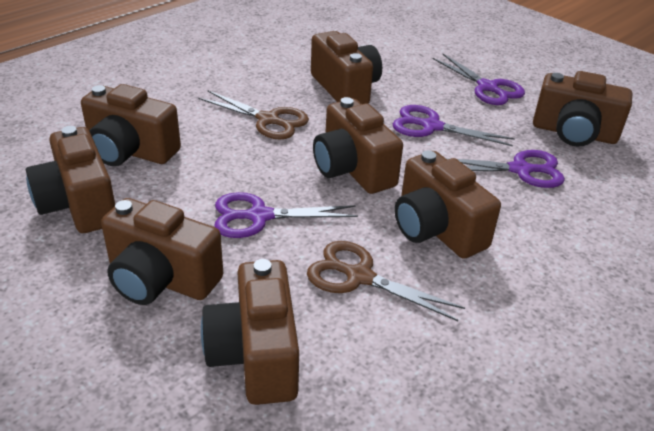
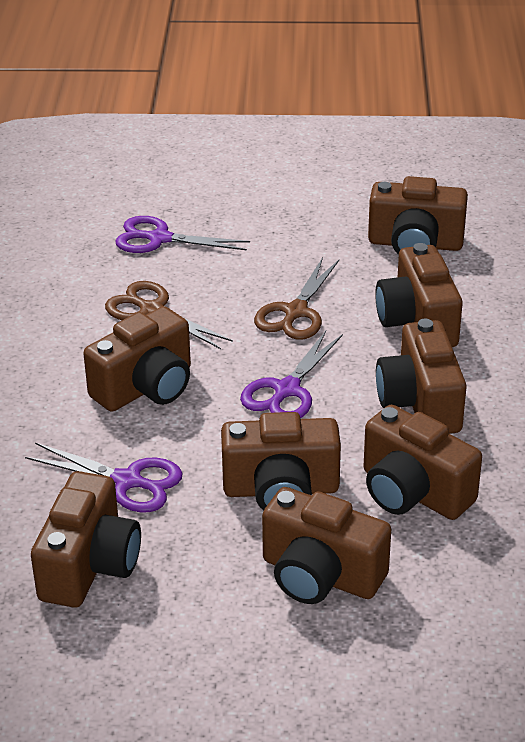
purple scissors: [214,192,358,238] [393,105,515,146] [433,54,525,105] [446,150,565,188] = 4 -> [25,443,182,512] [115,216,250,253] [240,331,343,418] = 3

